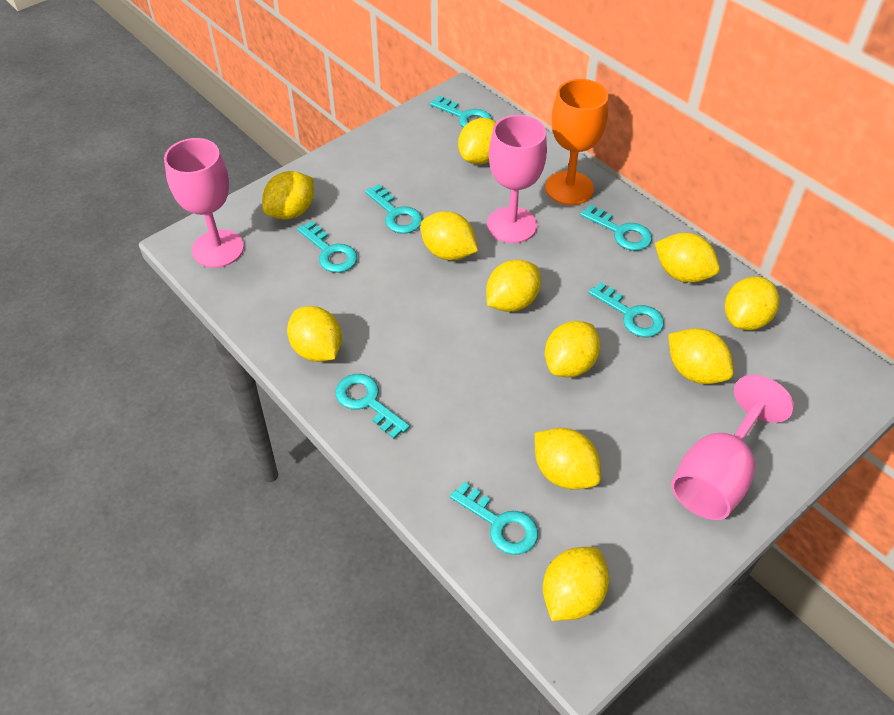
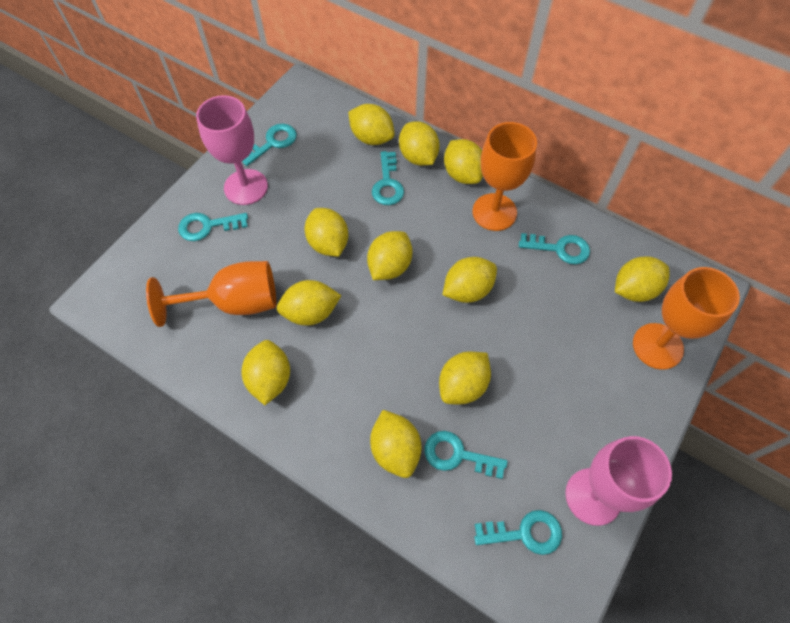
orange goblet: [545,79,609,205] = 1 -> [146,261,276,327] [472,122,537,231] [633,267,740,370] = 3
pink goblet: [164,138,244,268] [487,115,547,243] [672,375,794,520] = 3 -> [196,95,268,205] [565,436,672,526] = 2
turquoise key: [297,221,357,273] [335,374,410,439] [365,184,422,234] [430,95,492,128] [450,482,538,555] [580,205,652,251] [589,282,664,337] = 7 -> [178,213,248,241] [243,124,297,166] [372,151,404,205] [424,431,508,479] [474,510,562,555] [519,233,590,265] = 6

